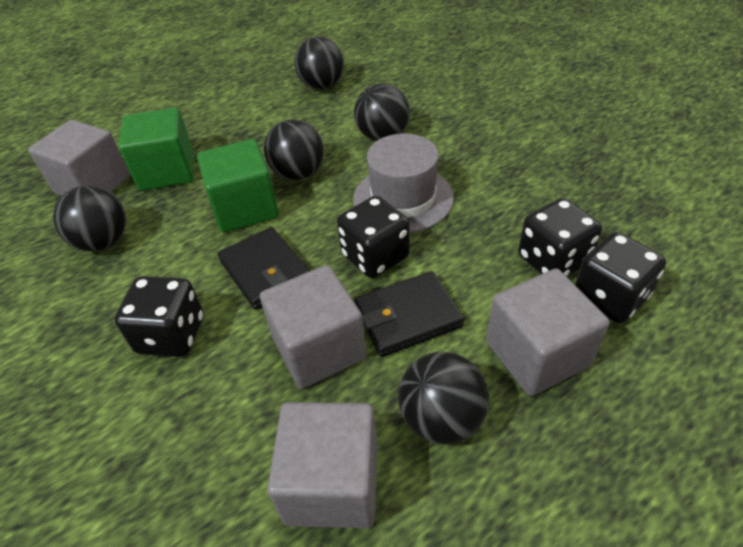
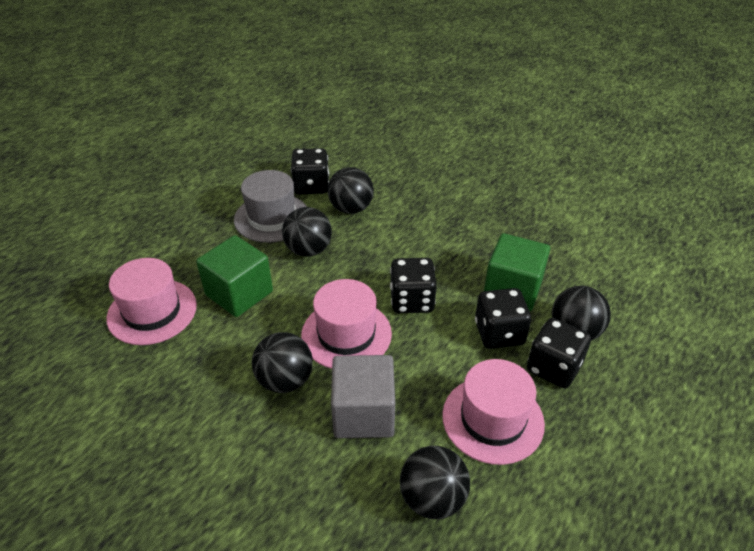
black wallet: [218,227,310,310] [354,271,464,357] = 2 -> none = 0
grey cube: [28,120,130,196] [260,265,366,389] [267,402,377,528] [486,268,610,396] = 4 -> [331,355,395,438] = 1
pink hat: none = 0 -> [106,258,197,345] [301,279,392,369] [442,359,545,465] = 3

